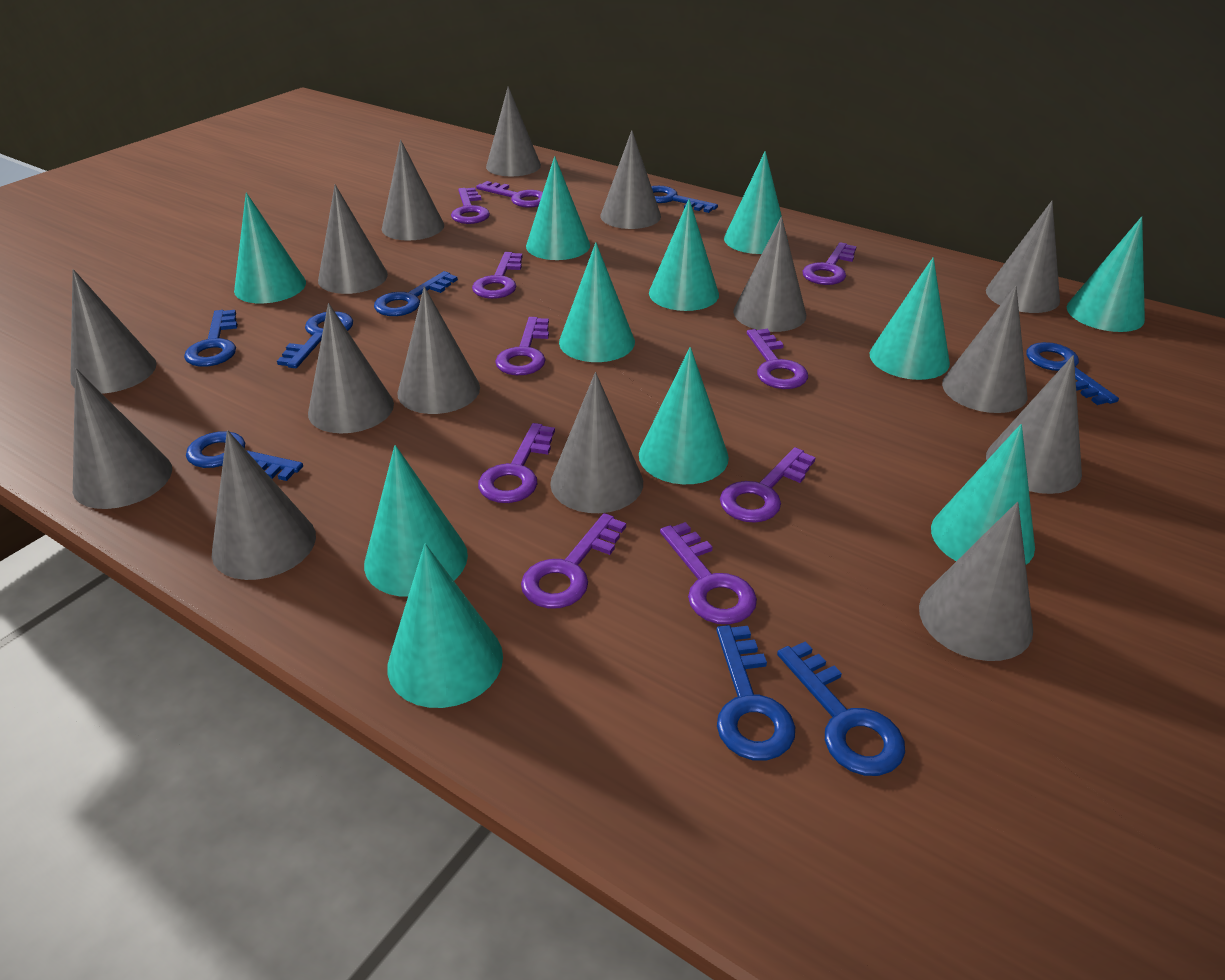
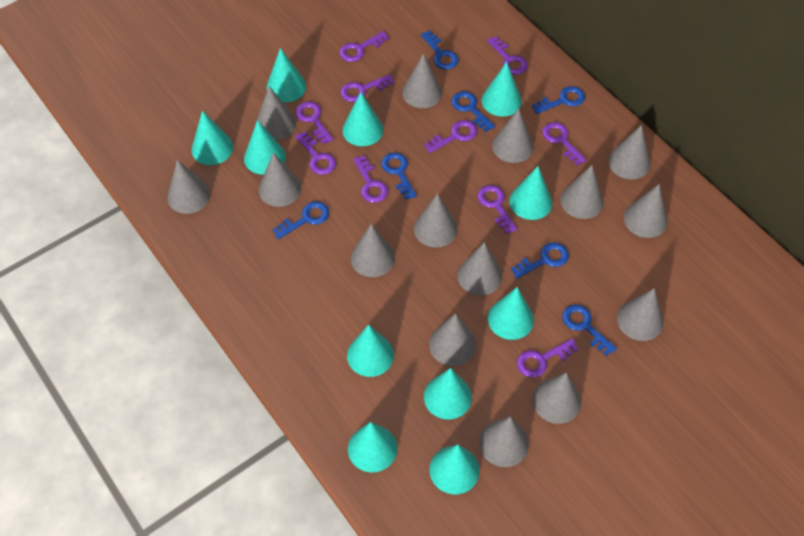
blue key: [184,310,238,367] [186,431,303,481] [277,311,353,368] [374,271,458,316] [651,186,718,213] [716,625,795,761] [777,641,905,776] [1026,342,1119,405] = 8 -> [273,201,329,239] [381,152,417,200] [421,30,458,69] [451,91,495,132] [511,242,569,279] [532,86,585,114] [562,305,617,356] = 7

